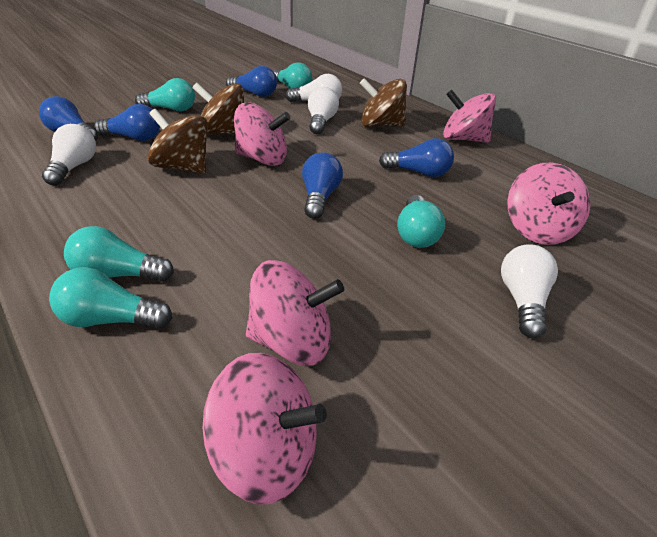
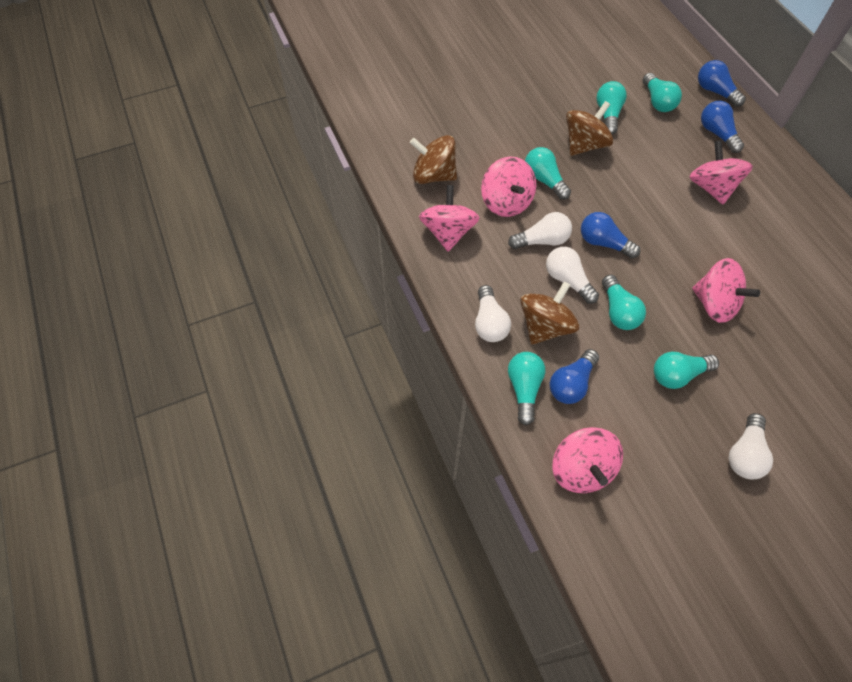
blue light bulb: [39,96,98,141] [94,104,160,141] [226,66,277,97] [302,152,343,219] [379,138,454,177] = 5 -> [550,349,599,404] [581,212,640,258] [698,60,746,107] [701,101,744,153] = 4
turquoise light bulb: [49,267,172,329] [64,226,174,282] [135,78,195,111] [273,62,312,89] [397,195,445,248] = 5 -> [508,352,546,425] [525,147,571,200] [596,81,627,135] [602,275,646,330] [643,73,682,112] [654,352,719,389] = 6

